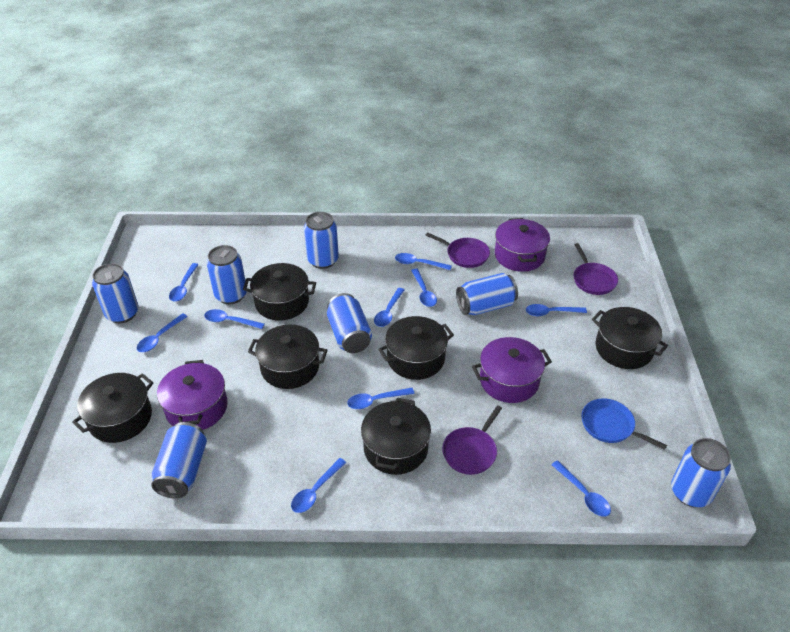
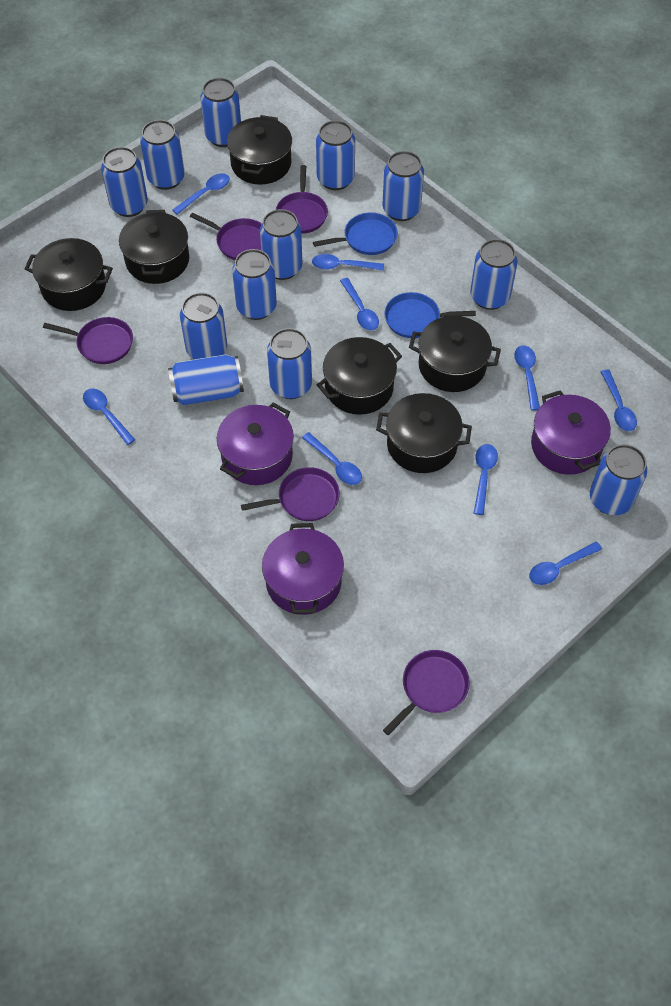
blue can: [92,263,139,323] [151,422,207,498] [207,245,247,304] [304,212,339,269] [327,293,372,353] [456,273,518,315] [671,438,731,507] = 7 -> [101,147,148,217] [140,120,185,190] [168,354,244,405] [180,292,227,359] [200,78,241,147] [232,249,277,320] [260,209,302,280] [267,328,312,399] [316,120,355,190] [382,151,424,221] [470,239,518,310] [590,444,647,515] = 12
blue pan: [581,399,667,450] = 1 -> [313,212,398,255] [384,292,476,338] = 2
blue spoon: [137,313,188,352] [169,263,199,301] [204,309,265,329] [291,458,346,513] [347,388,415,409] [374,288,404,327] [395,253,452,270] [411,269,437,307] [526,304,587,316] [551,460,611,517] = 10 -> [83,388,135,445] [172,173,230,215] [302,432,362,485] [312,254,384,271] [340,278,379,330] [474,444,498,515] [514,345,540,411] [529,542,602,585] [601,370,637,431] = 9
purple pan: [425,232,490,268] [442,405,502,475] [573,243,618,295] = 3 -> [43,317,133,364] [190,213,262,260] [241,467,340,521] [276,165,328,234] [383,650,470,735] = 5

